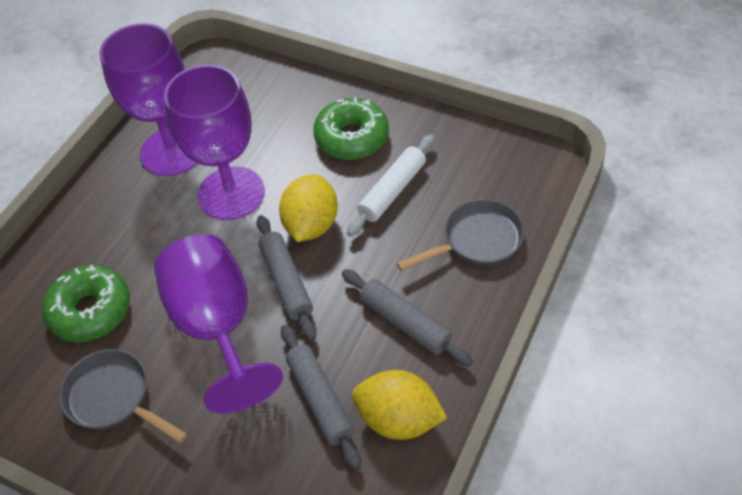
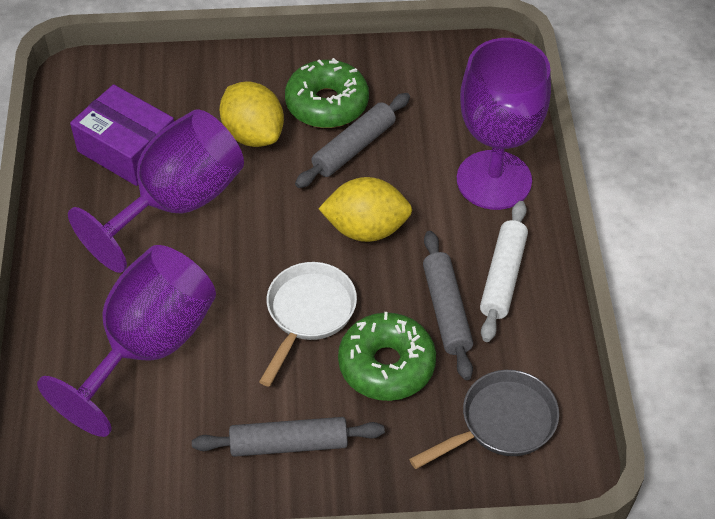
grey pan: [60,349,187,443] [397,199,525,271] = 2 -> [409,370,559,469] = 1
purple box: none = 0 -> [70,84,174,186] = 1
white pan: none = 0 -> [259,262,357,387] = 1

